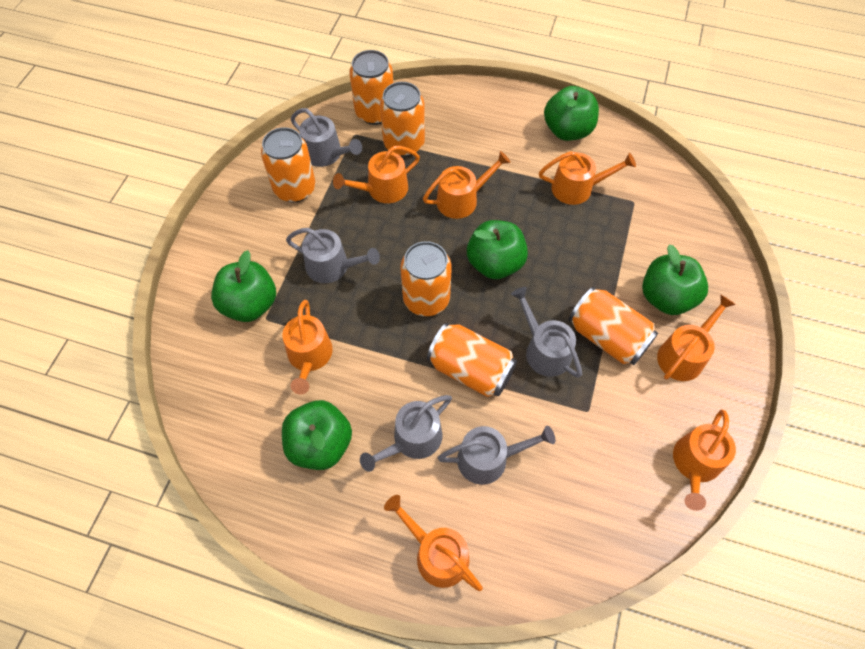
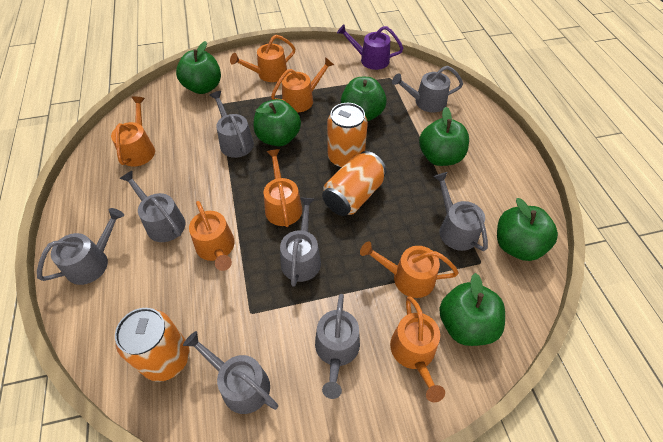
green apple: [211,250,276,322] [282,400,352,470] [467,220,528,279] [544,86,599,141] [642,245,708,315] = 5 -> [176,41,221,94] [254,99,301,146] [341,77,387,121] [419,107,469,166] [439,273,505,346] [497,198,558,261] = 6
grey watering can: [286,228,380,283] [291,108,362,167] [360,395,452,472] [438,426,555,485] [511,287,582,378] = 5 -> [37,208,124,285] [120,171,185,242] [183,331,278,414] [209,91,254,158] [280,197,321,287] [315,294,360,399] [392,66,463,112] [433,172,488,251] = 8
orange can: [261,127,316,203] [349,50,393,125] [380,82,425,157] [401,241,452,316] [427,323,517,397] [569,287,658,365] = 6 -> [115,308,190,382] [322,151,386,216] [327,103,368,168] = 3
purple watering can: none = 0 -> [337,24,403,70] = 1

